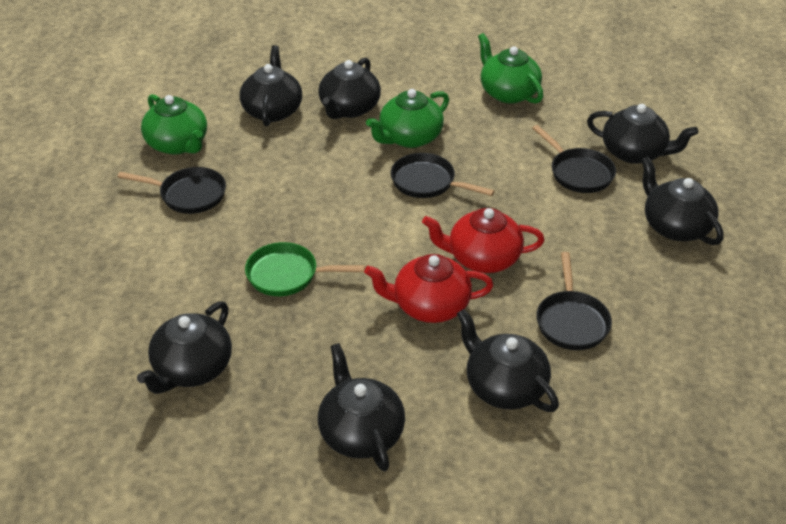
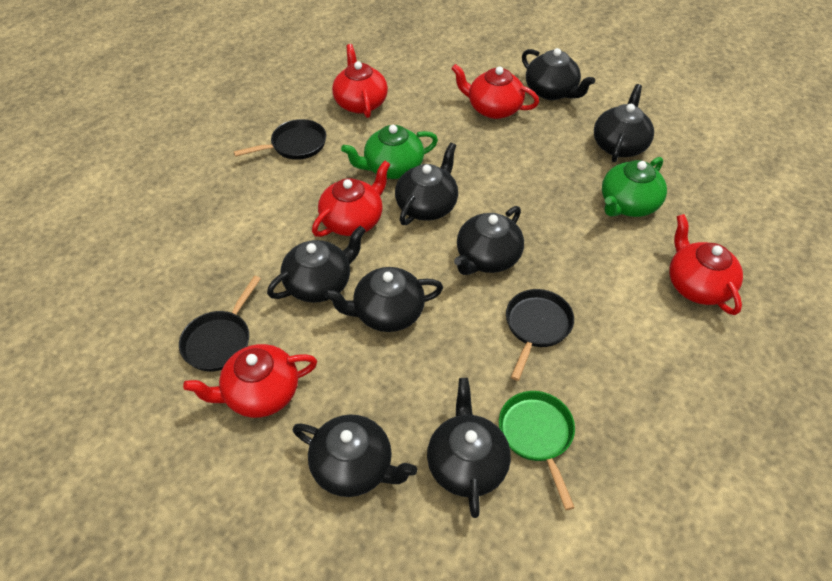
black pan: [118,167,226,214] [391,153,495,198] [532,125,616,193] [536,252,612,350] = 4 -> [179,276,261,372] [234,119,326,160] [506,289,574,381] = 3
black teapot: [137,301,232,394] [240,45,302,127] [318,58,381,119] [318,343,405,471] [457,309,559,412] [587,104,698,164] [641,156,724,245] = 7 -> [267,226,366,303] [293,414,417,497] [324,267,443,332] [395,142,458,225] [427,378,511,518] [454,206,524,275] [522,48,595,100] [594,84,654,162] = 8
green teapot: [141,94,207,155] [366,89,449,148] [478,33,543,104] = 3 -> [341,125,438,179] [602,157,667,217] = 2
red teapot: [364,254,493,323] [422,208,545,273] = 2 -> [183,344,317,418] [312,161,390,237] [332,44,388,118] [451,64,539,119] [669,214,743,315] = 5

